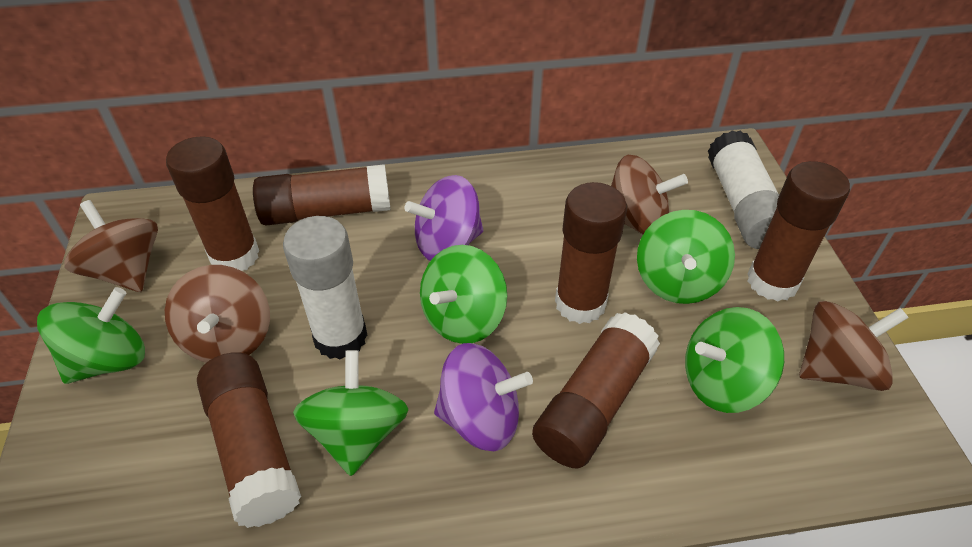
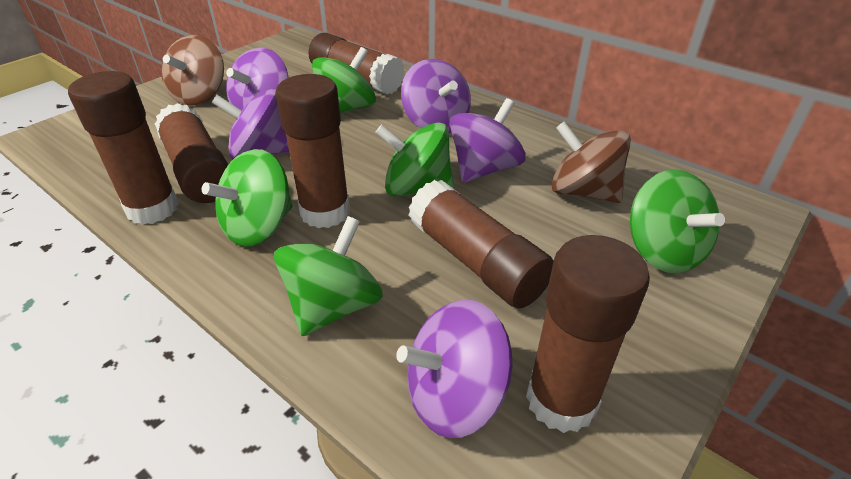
brown spinning top: [64,200,158,292] [165,265,270,363] [611,155,688,234] [799,301,909,391] = 4 -> [161,35,224,105] [551,121,631,203] = 2
purple spinning top: [404,175,483,261] [434,343,533,451] = 2 -> [212,89,289,159] [226,48,289,110] [396,300,512,438] [401,59,471,133] [450,98,526,183] = 5
white glue stick: [283,216,367,359] [708,130,780,249] = 2 -> none = 0

